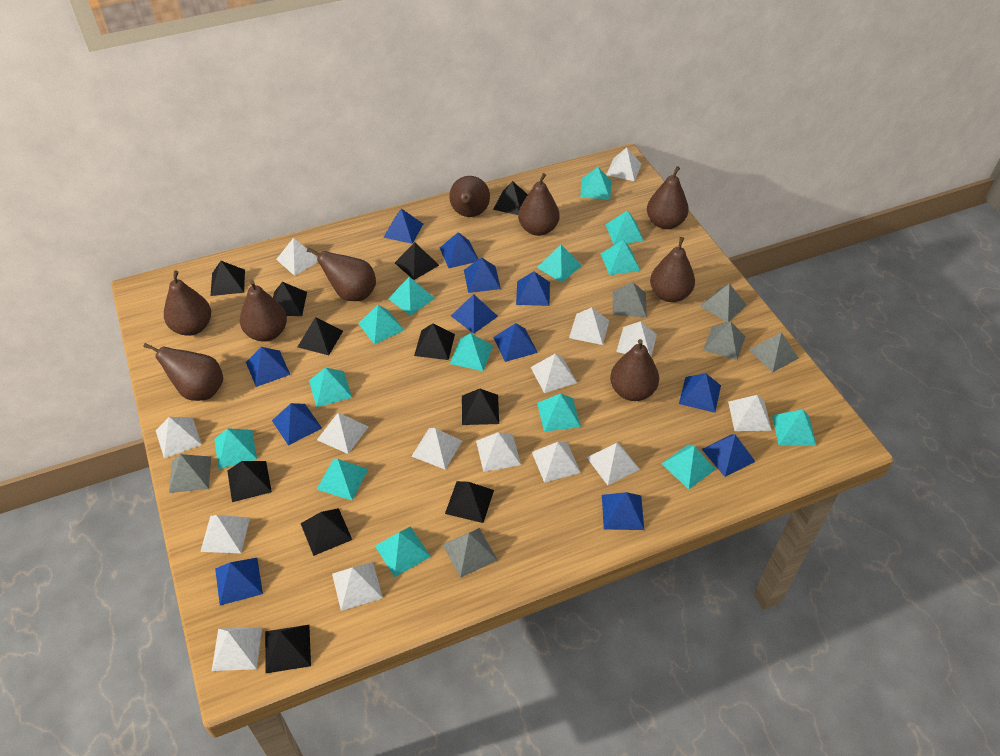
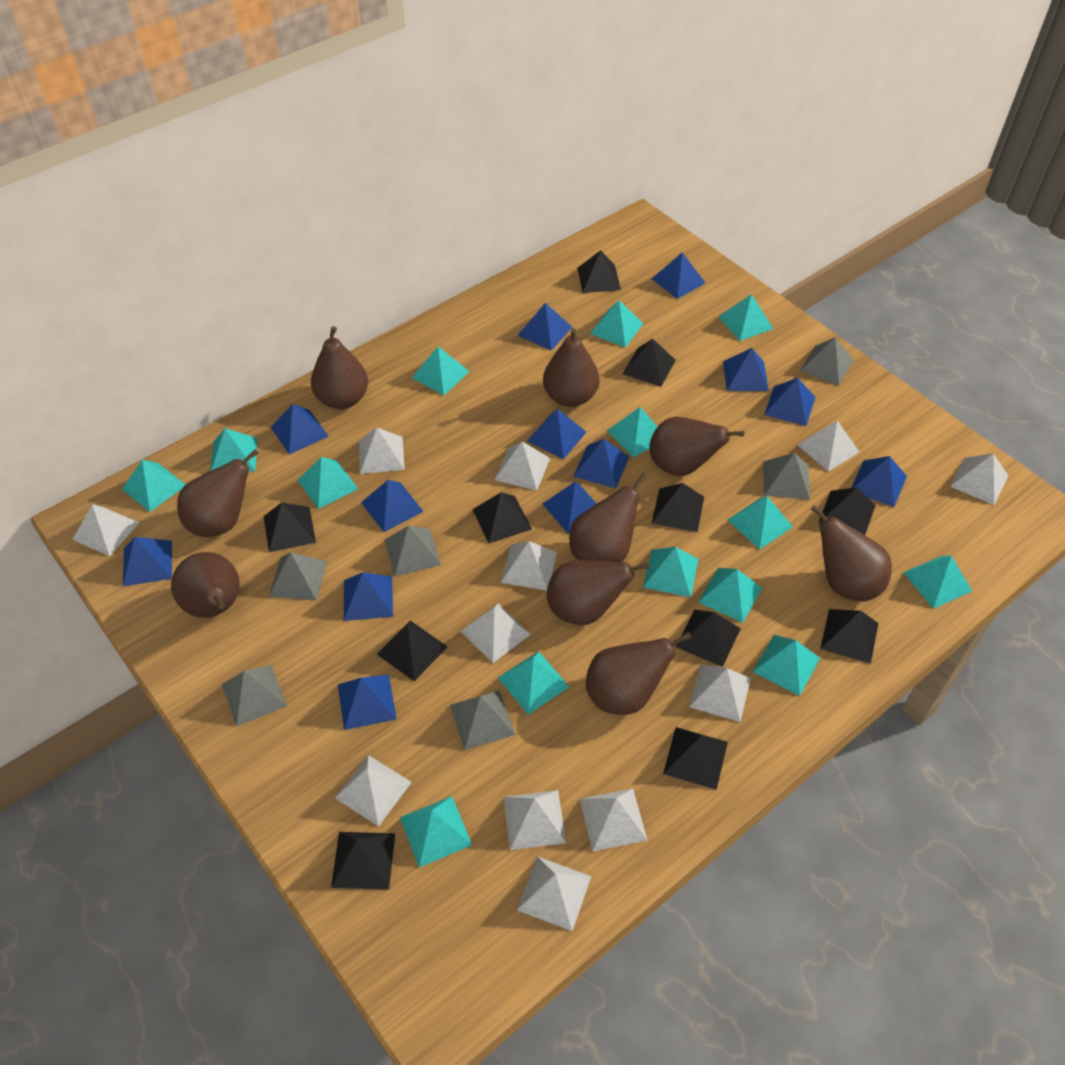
blue pyramid: [215,558,263,606] [246,347,291,387] [272,403,322,446] [383,208,423,244] [440,232,479,268] [451,294,498,334] [464,257,501,293] [493,323,538,362] [516,272,550,306] [602,492,644,530] [679,373,721,413] [702,434,756,477] = 12 -> [123,537,172,586] [271,404,329,454] [338,674,397,730] [344,572,393,621] [361,480,424,532] [517,303,572,351] [527,409,586,459] [542,482,597,534] [573,439,629,489] [652,252,705,299] [723,348,769,391] [764,378,815,426] [851,456,907,507] = 13
white pyramid: [156,417,202,458] [200,515,250,553] [212,627,262,671] [276,238,318,276] [317,412,368,454] [332,562,383,611] [412,428,462,470] [476,432,521,472] [531,354,577,393] [532,442,581,483] [569,307,610,345] [587,442,640,485] [606,147,642,181] [616,321,657,357] [728,395,772,431] = 15 -> [72,504,139,556] [335,755,412,826] [359,428,405,474] [461,604,531,663] [494,442,550,491] [501,541,557,591] [504,790,566,850] [517,856,591,931] [580,788,647,852] [689,664,751,722] [797,421,859,472] [950,453,1008,505] = 12

